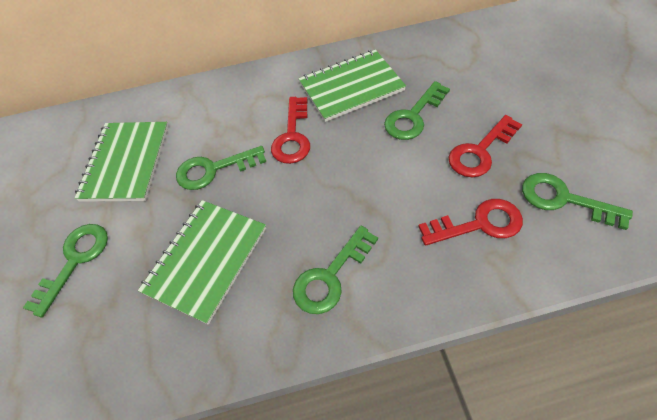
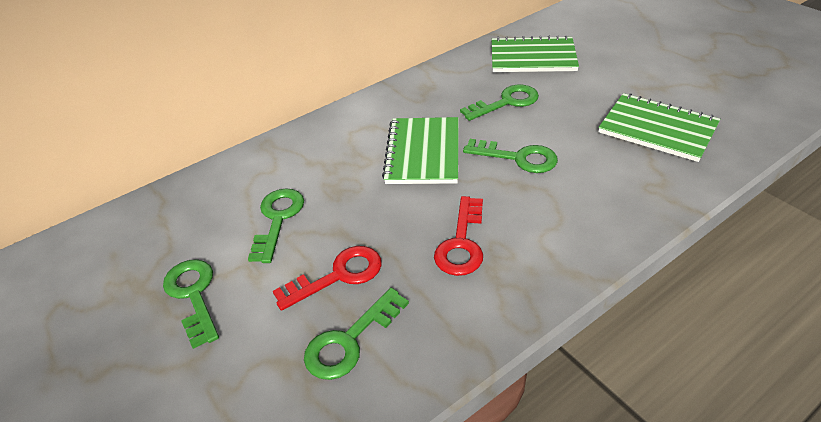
red key: [271,97,310,164] [418,199,523,246] [448,115,522,177] = 3 -> [273,246,382,311] [434,196,483,276] = 2

